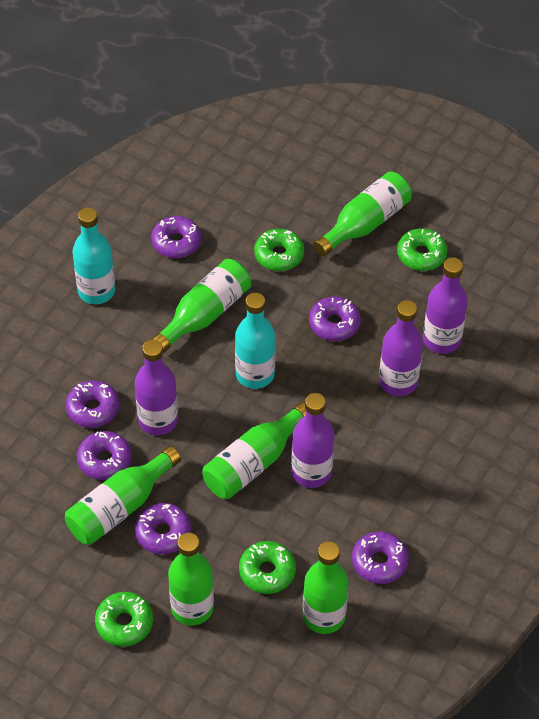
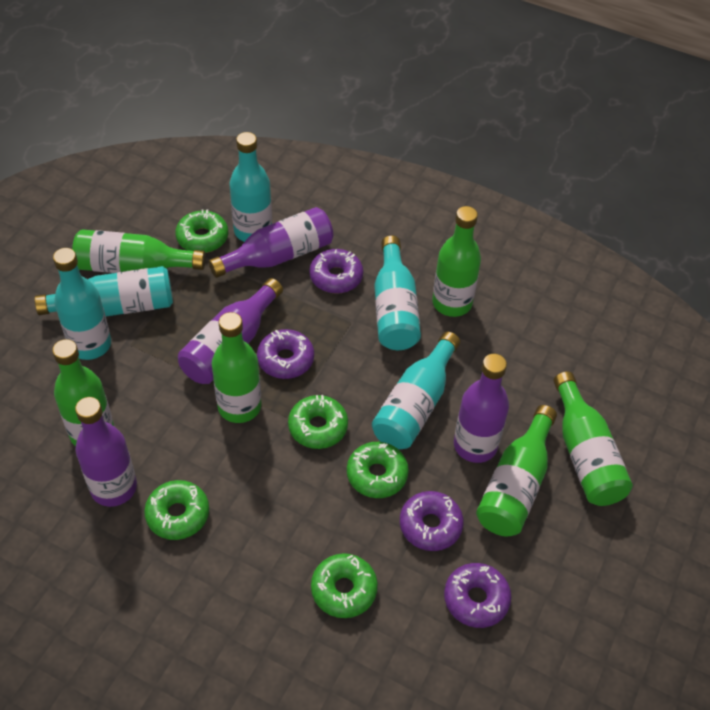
green donut: [95,592,153,646] [239,541,296,594] [254,229,304,271] [397,228,447,271] = 4 -> [144,480,209,540] [175,209,228,253] [288,395,348,449] [311,553,378,618] [347,442,409,498] = 5
purple donut: [66,380,119,428] [77,431,132,480] [135,503,191,554] [151,216,201,258] [309,296,361,341] [352,531,409,584] = 6 -> [257,329,314,379] [309,249,363,294] [400,491,464,551] [444,563,511,628] = 4
turquoise bottle: [72,207,115,304] [235,293,276,389] = 2 -> [35,266,173,316] [53,248,111,360] [229,132,272,242] [372,332,460,449] [374,236,421,350] = 5

